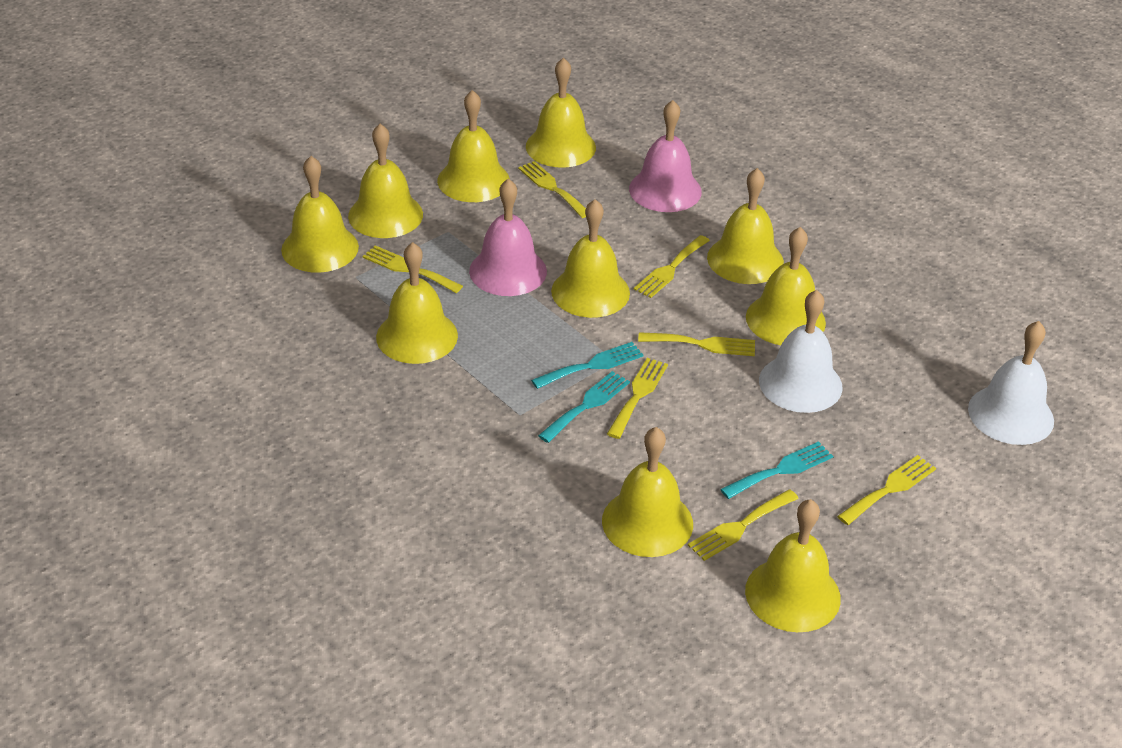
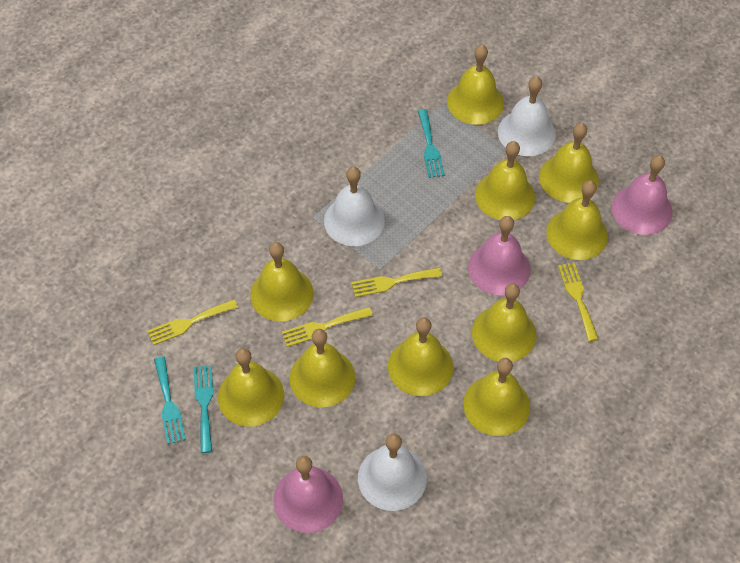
pink bell: [469,178,547,296] [629,100,702,212] = 2 -> [273,456,343,533] [468,216,530,295] [612,155,672,235] = 3
white bell: [759,290,843,413] [968,321,1054,445] = 2 -> [324,167,385,246] [358,433,427,511] [498,76,556,156] = 3
yellow fork: [363,245,463,293] [518,161,586,218] [607,358,668,439] [633,235,710,298] [638,332,755,356] [688,489,799,561] [837,455,936,525] = 7 -> [147,299,238,346] [281,307,373,347] [352,268,442,297] [558,262,598,341] = 4

